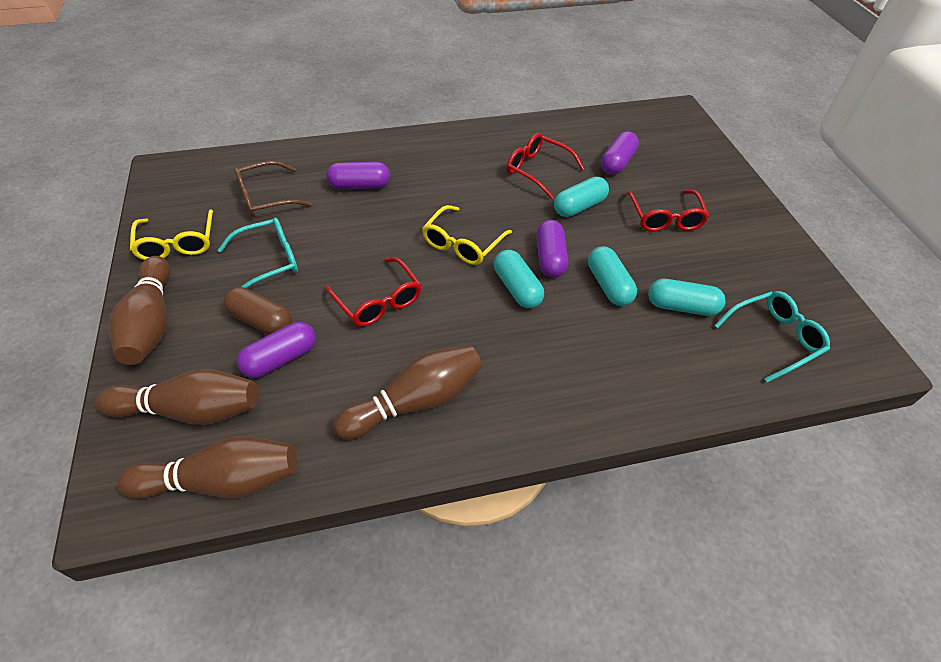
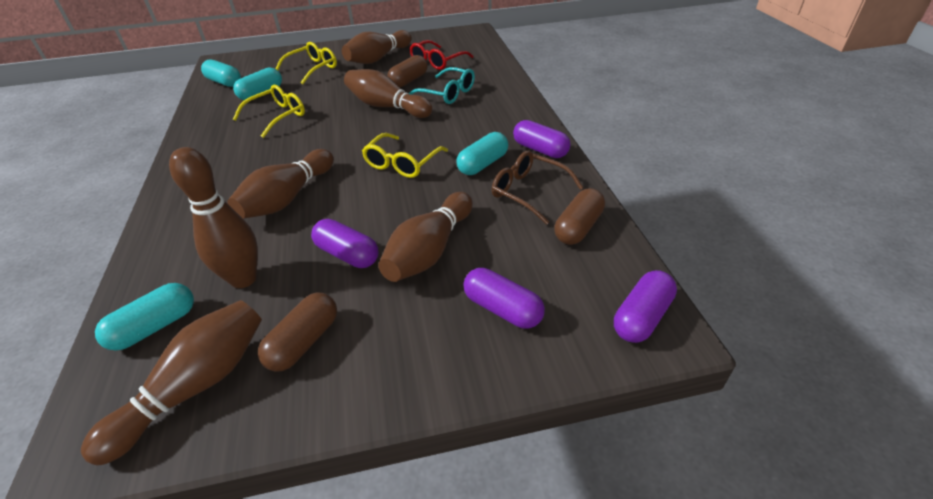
brown bowling pin: [95,369,259,425] [109,256,171,365] [117,436,297,499] [333,345,482,440] = 4 -> [81,300,262,465] [169,147,258,288] [227,149,334,219] [342,30,412,64] [344,69,433,118] [378,192,473,282] = 6
brown capsule: [223,287,292,335] = 1 -> [258,293,337,372] [388,55,428,87] [554,188,605,245] = 3
red glasses: [325,257,421,327] [506,133,584,199] [626,190,709,232] = 3 -> [410,40,473,70] = 1
turquoise glasses: [218,218,298,288] [714,291,830,383] = 2 -> [409,67,475,104] = 1
yellow glasses: [130,209,213,260] [422,205,512,265] = 2 -> [233,85,305,138] [276,42,337,84] [362,133,448,178] = 3

